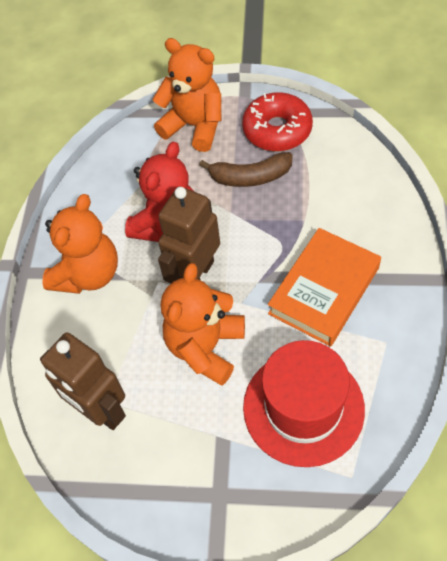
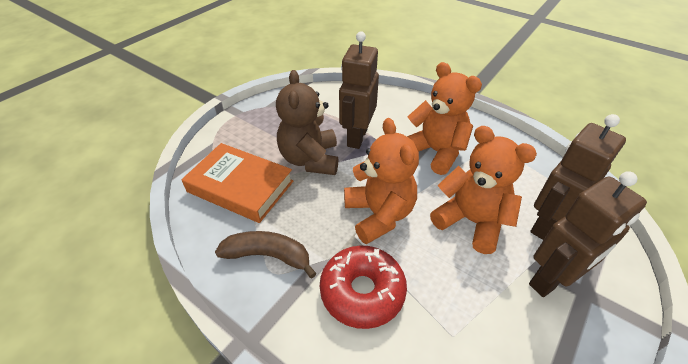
brown robot: [40,332,126,430] [158,186,220,283] = 2 -> [339,31,379,149] [529,171,647,297] [530,114,626,240] = 3
brown teddy bear: none = 0 -> [276,70,339,175] = 1
red hat: [243,340,365,467] = 1 -> none = 0
red teddy bear: [125,142,194,242] = 1 -> none = 0

